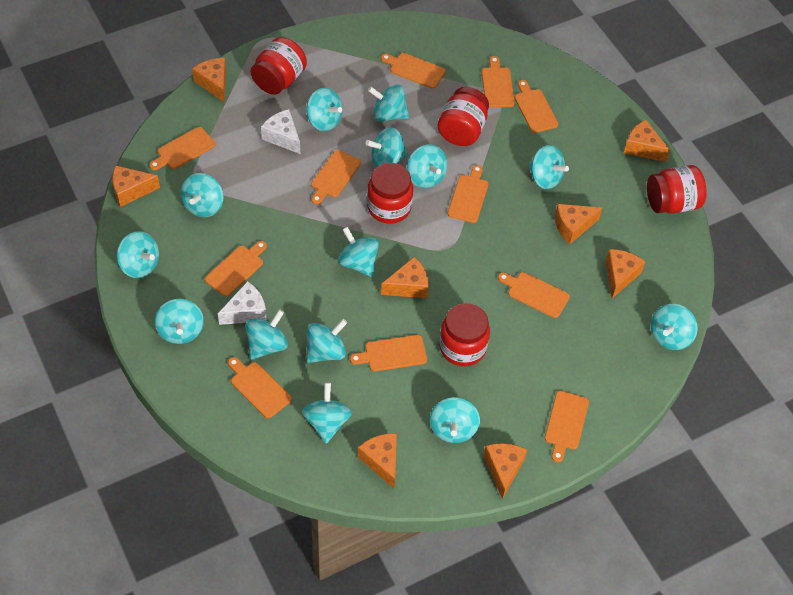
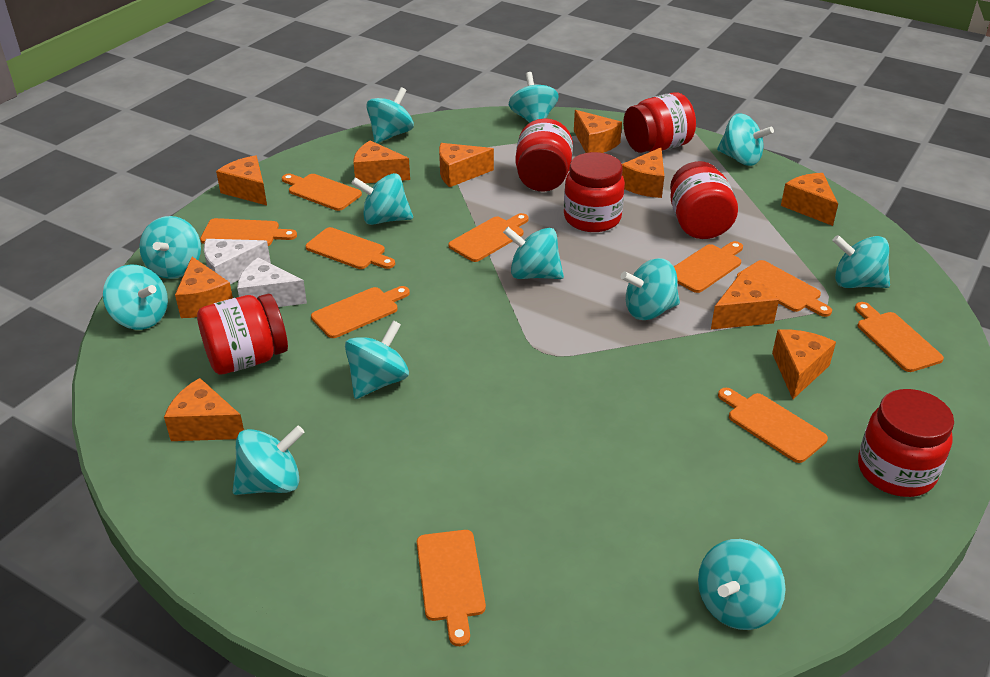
orange cheese: [112,165,160,207] [192,58,226,102] [358,433,397,488] [381,257,429,298] [484,443,528,499] [555,204,602,244] [606,249,646,298] [624,120,670,162] = 8 -> [164,378,244,441] [175,257,233,318] [216,155,267,205] [353,140,410,183] [439,143,494,187] [574,110,622,153] [622,148,664,198] [711,273,779,329] [772,329,836,399] [781,173,838,226] = 10
orange cutting board: [149,127,216,170] [205,241,267,297] [228,357,292,418] [311,150,361,205] [350,335,427,371] [381,53,445,89] [448,165,489,223] [482,56,515,108] [498,272,570,318] [515,80,558,133] [545,391,589,462] = 11 -> [200,218,297,246] [282,174,362,211] [306,227,395,269] [311,286,410,338] [417,530,486,646] [448,213,529,262] [674,241,743,293] [718,388,828,463] [737,260,832,317] [855,302,944,372] = 10
red jar: [251,37,307,95] [367,163,413,224] [437,87,489,146] [439,303,490,366] [647,165,707,214] = 5 -> [197,294,288,374] [515,118,573,191] [564,152,625,232] [623,92,696,153] [670,161,738,239] [858,389,954,497] = 6
turquoise spinning top: [117,231,159,278] [155,299,204,344] [181,173,223,217] [245,309,288,360] [302,383,352,444] [306,88,343,131] [306,319,347,363] [338,227,379,277] [366,127,408,167] [368,84,410,122] [407,145,448,188] [430,397,480,443] [528,145,569,189] [651,304,698,350] = 14 -> [103,265,168,330] [139,216,201,279] [233,426,305,495] [345,320,409,399] [351,173,413,225] [366,87,414,144] [503,227,564,279] [509,72,559,123] [621,258,680,320] [698,539,786,630] [717,113,774,166] [832,235,890,288] = 12

